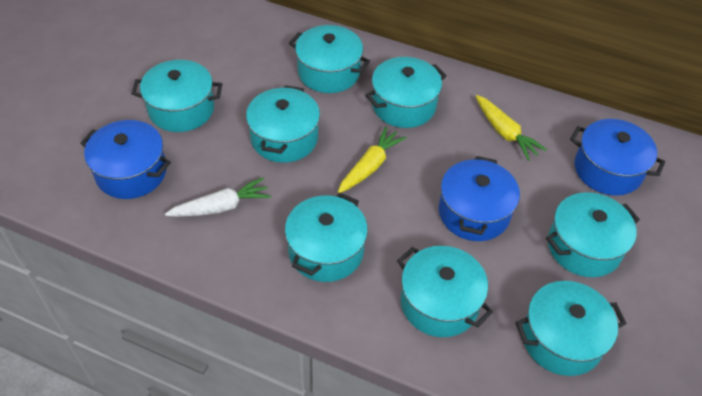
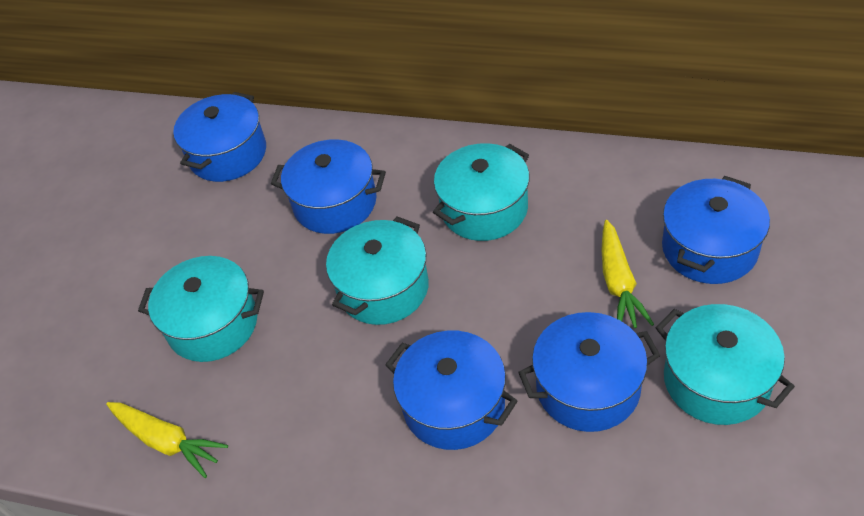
blue pot: [80,120,171,199] [439,156,520,241] [570,119,665,196] = 3 -> [173,92,266,182] [271,139,386,234] [385,330,518,450] [518,312,660,432] [662,176,770,284] = 5
turquoise pot: [131,60,222,132] [246,85,320,163] [285,192,368,282] [289,25,370,93] [365,57,447,128] [397,246,493,337] [515,281,627,376] [546,192,640,277] = 8 -> [138,256,264,362] [326,216,429,325] [433,143,530,241] [656,304,795,425] = 4
white carrot: [165,177,271,217] = 1 -> none = 0

